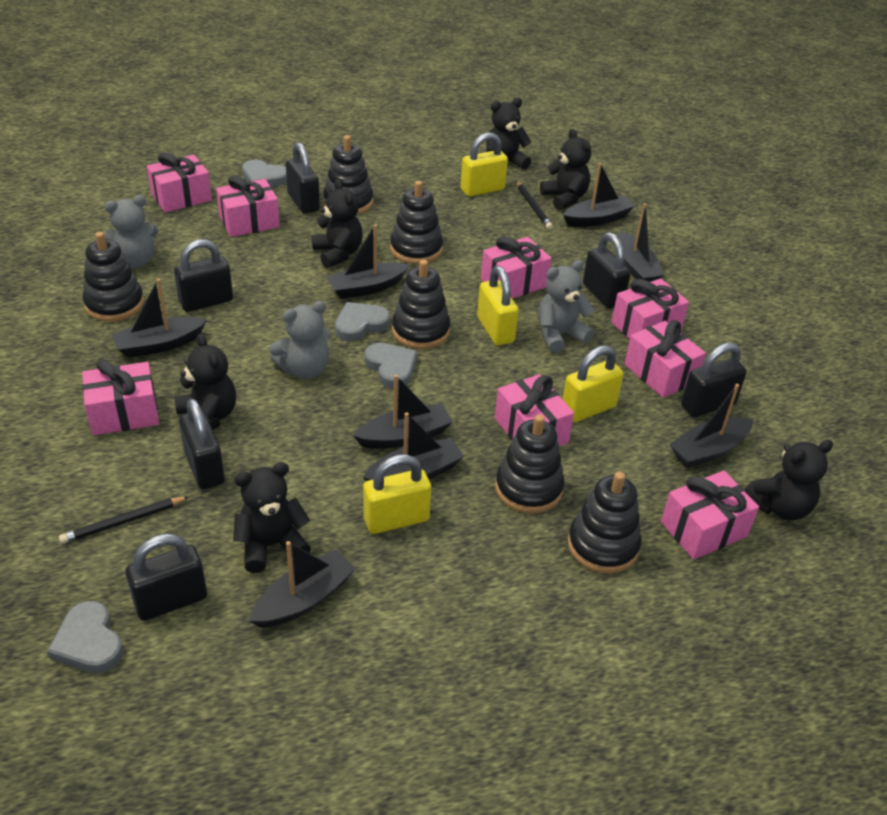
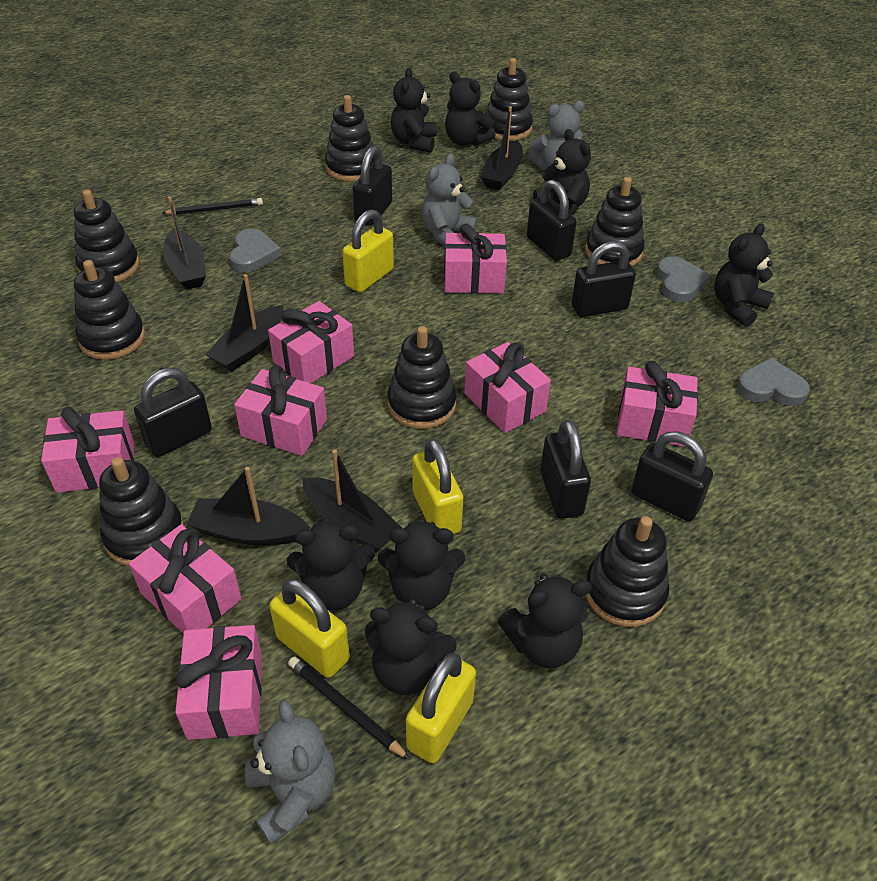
black boat: [111,279,207,358] [249,541,356,628] [326,224,409,299] [353,374,453,449] [363,412,464,481] [563,163,635,227] [618,203,664,282] [669,384,753,468] = 8 -> [163,196,206,290] [187,467,310,546] [205,274,283,371] [302,450,402,551] [481,106,523,190] = 5
black stacking toy: [83,232,144,321] [323,135,373,215] [390,181,443,264] [392,260,450,349] [495,414,565,514] [568,472,641,573] = 6 -> [74,190,140,282] [74,260,145,360] [99,457,184,566] [325,95,375,182] [387,326,456,429] [485,58,533,141] [585,177,645,266] [586,516,669,627] = 8
black teddy bear: [175,334,236,430] [233,462,311,573] [312,179,363,268] [486,98,531,170] [540,129,591,210] [745,440,833,520] = 6 -> [287,518,375,610] [365,598,457,695] [378,519,465,610] [391,68,437,153] [445,72,495,146] [498,574,592,668] [533,129,591,215] [714,224,774,327] = 8
grey heart: [47,601,124,673] [242,160,287,187] [335,302,390,341] [364,343,417,389] = 4 -> [229,229,282,273] [657,256,710,302] [737,358,810,406] = 3

